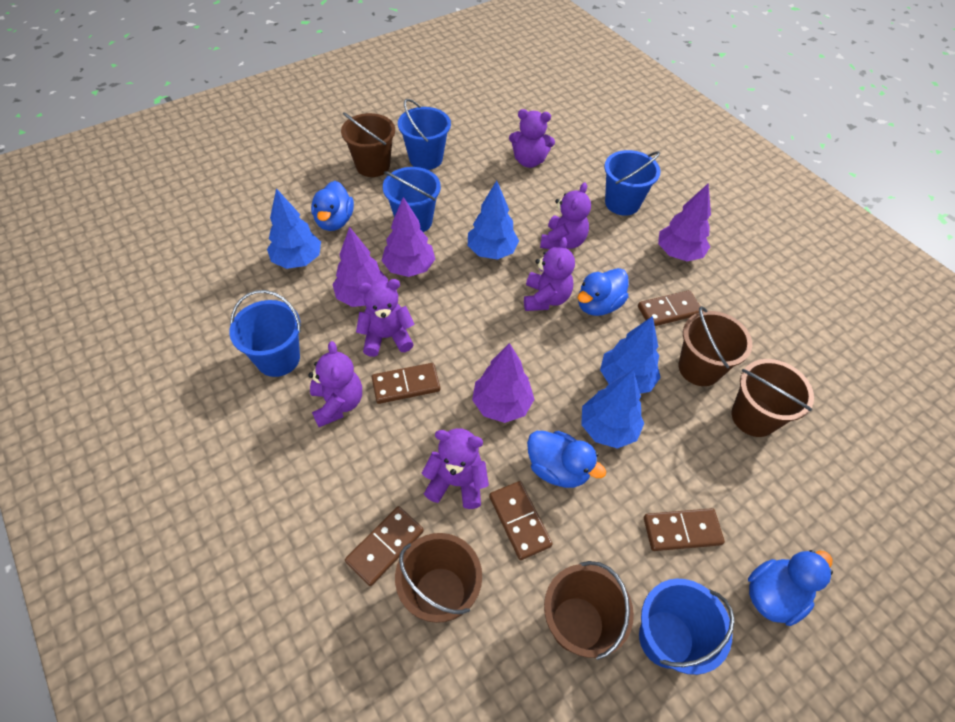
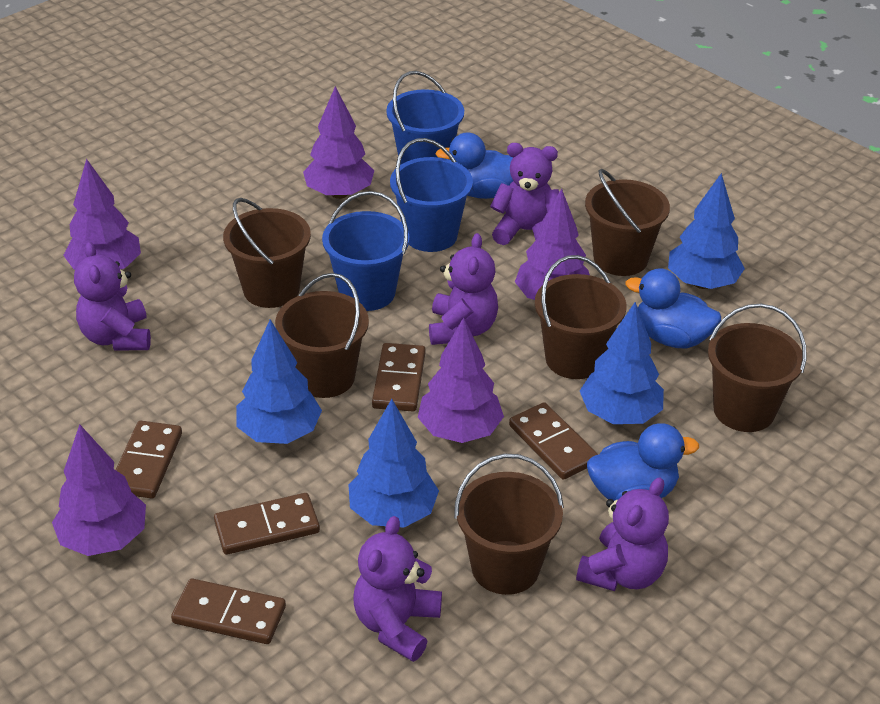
blue bucket: [229,290,301,377] [383,167,441,232] [398,99,451,170] [604,150,661,216] [639,579,735,675] = 5 -> [322,191,410,311] [386,71,464,165] [390,138,473,252] = 3
blue duck: [311,181,354,231] [527,431,606,488] [578,268,629,316] [748,550,833,626] = 4 -> [435,132,513,199] [587,423,699,501] [625,269,721,349] = 3
brown bucket: [341,112,395,177] [395,533,482,623] [544,561,634,660] [679,306,752,386] [732,359,814,437] = 5 -> [223,198,311,308] [275,273,369,398] [454,454,564,595] [535,255,626,379] [585,169,670,276] [708,304,807,432] = 6
purple teddy bear: [308,341,362,427] [356,279,415,357] [422,428,489,509] [509,109,555,168] [524,237,575,311] [540,182,591,249] = 6 -> [74,242,151,351] [353,516,442,662] [429,233,498,345] [490,143,559,245] [576,477,669,591] = 5
purple tree: [332,227,388,307] [381,197,435,277] [472,343,534,423] [658,183,711,261] = 4 -> [52,424,146,556] [63,159,141,270] [303,86,374,199] [418,317,504,443] [515,189,590,300] = 5

